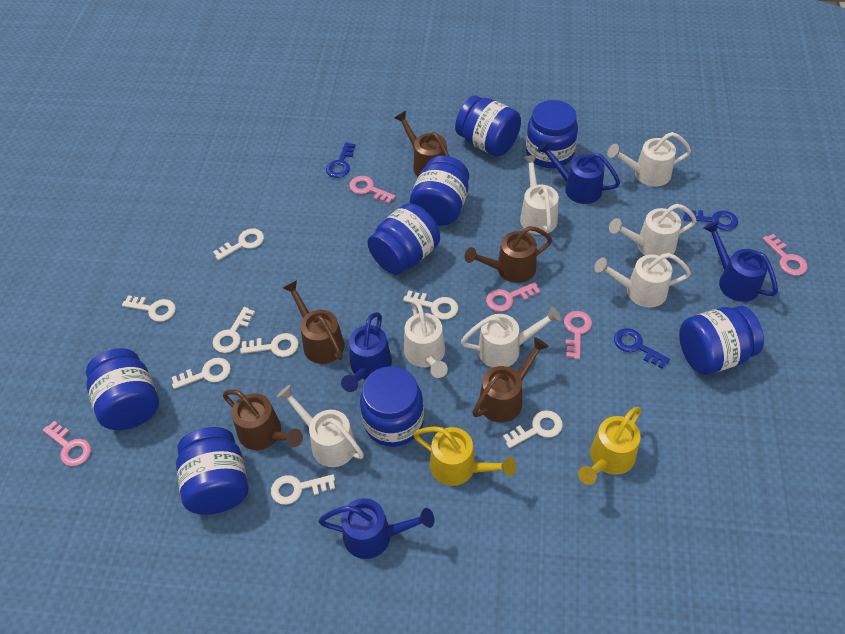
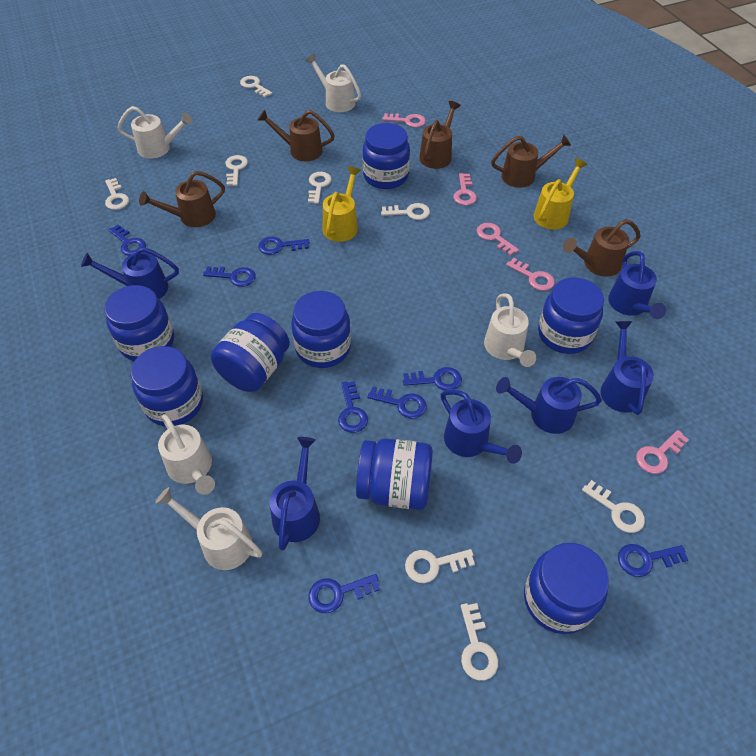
blue key: [326,142,356,178] [614,328,670,368] [683,210,738,231] = 3 -> [108,225,146,256] [203,266,256,287] [258,237,310,255] [308,574,380,613] [338,381,368,433] [367,387,427,419] [403,367,462,391] [618,544,688,577] = 8
blue watering can: [318,498,434,559] [341,312,392,392] [537,141,620,204] [704,221,778,302] = 4 -> [81,247,179,299] [269,437,320,551] [441,390,522,464] [496,377,602,434] [600,321,654,415] [608,251,666,319] = 6
white watering can: [277,385,364,467] [404,301,448,378] [461,307,561,367] [520,155,559,235] [594,253,691,308] [607,132,691,187] [609,204,697,259] = 7 -> [117,106,193,159] [155,487,262,570] [158,414,215,495] [305,53,361,112] [484,293,536,367] = 5

